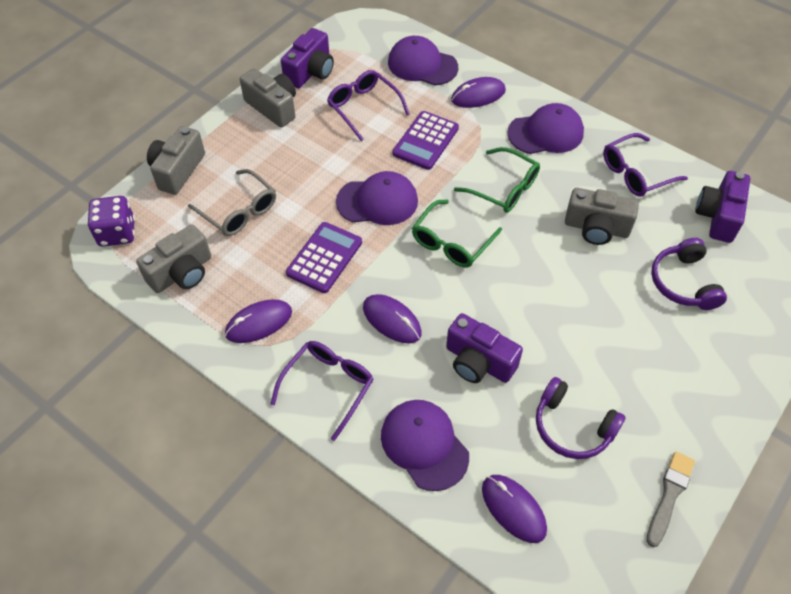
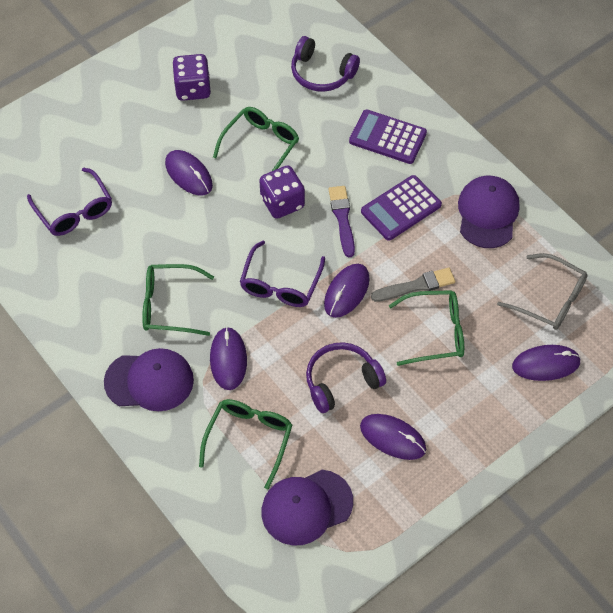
green glasses: [412,200,502,268] [454,147,540,213] = 2 -> [142,264,214,336] [199,399,292,489] [213,107,299,171] [389,290,464,366] = 4
grey camera: [136,224,211,293] [147,126,205,195] [240,68,296,127] [565,188,639,245] = 4 -> none = 0
purple brush: none = 0 -> [329,186,355,257] = 1
purple camera: [281,28,334,88] [446,313,523,383] [695,171,750,243] = 3 -> none = 0
purple cap: [336,171,418,225] [381,400,469,491] [388,36,458,85] [507,103,584,154] = 4 -> [104,348,194,411] [261,470,353,545] [458,176,519,248] = 3
purple dice: [88,196,135,247] = 1 -> [172,54,211,101] [259,165,305,219] = 2
purple glasses: [271,341,374,441] [327,70,410,141] [603,133,688,197] = 3 -> [27,168,112,236] [240,240,325,307] = 2
purple mouse: [225,299,292,343] [363,294,422,343] [451,77,506,108] [482,475,547,543] = 4 -> [165,150,213,196] [210,327,247,390] [324,264,370,318] [360,414,426,460] [512,345,581,381] = 5

